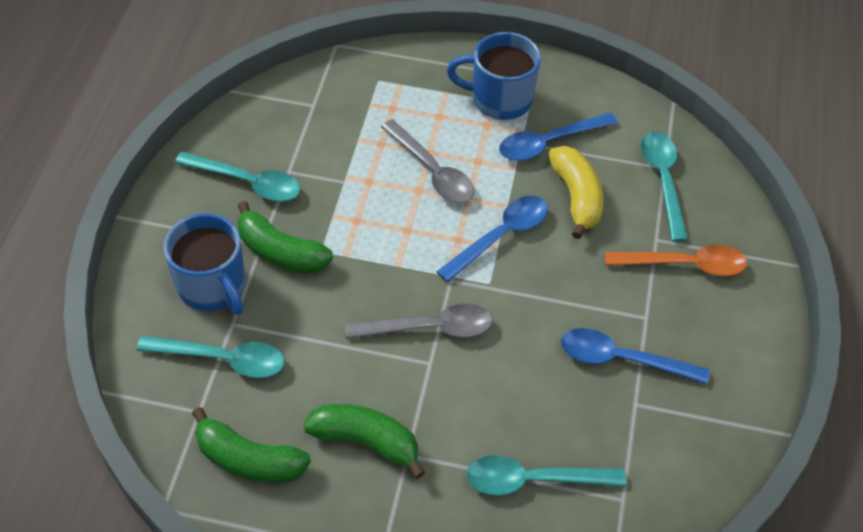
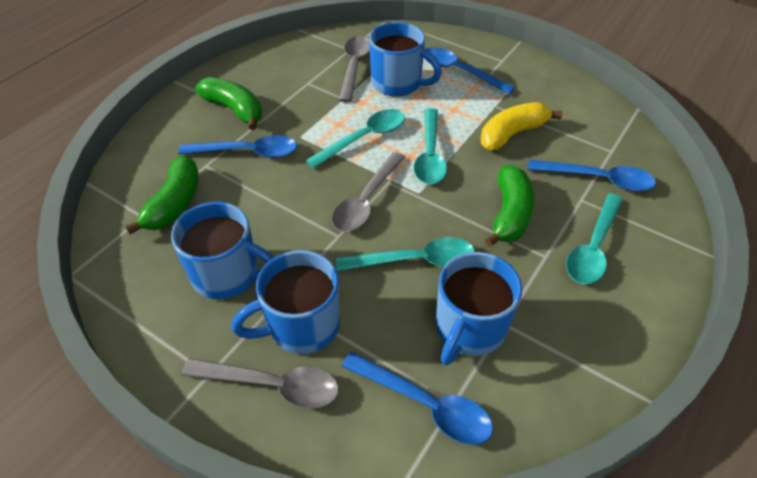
blue mug: [164,213,245,315] [447,32,541,120] = 2 -> [171,202,274,299] [231,250,340,354] [369,22,442,96] [436,252,522,365] = 4
blue spoon: [436,196,548,282] [499,113,618,161] [561,328,709,384] = 3 -> [178,135,297,158] [342,352,493,445] [425,47,515,94] [528,159,656,192] = 4
grey spoon: [345,304,493,339] [381,119,474,203] = 2 -> [182,358,339,409] [332,152,405,232] [339,36,370,102] = 3
orange spoon: [605,245,747,276] = 1 -> none = 0

